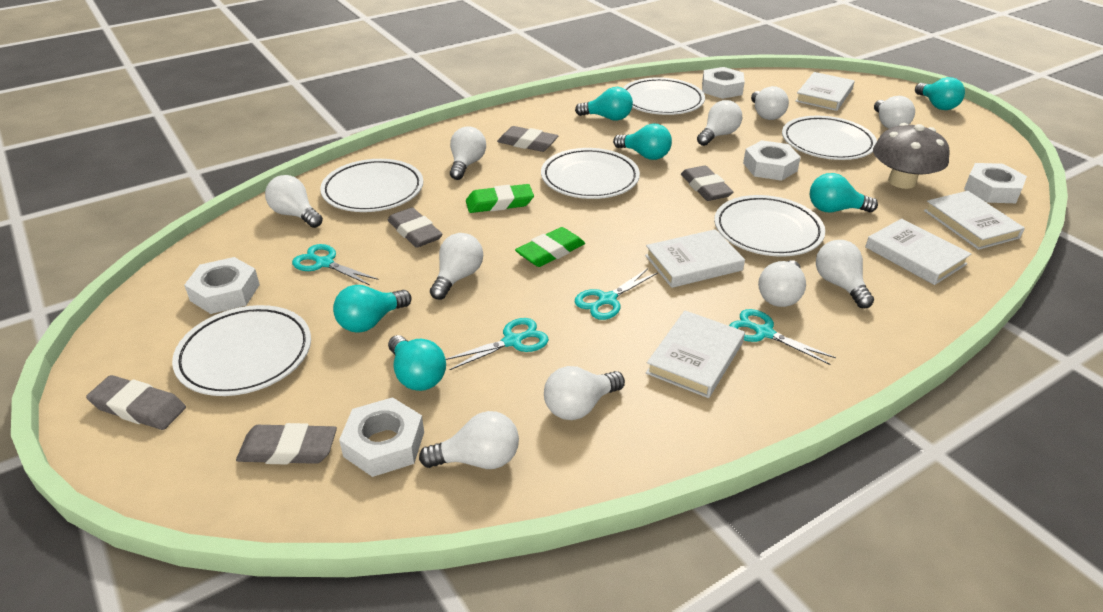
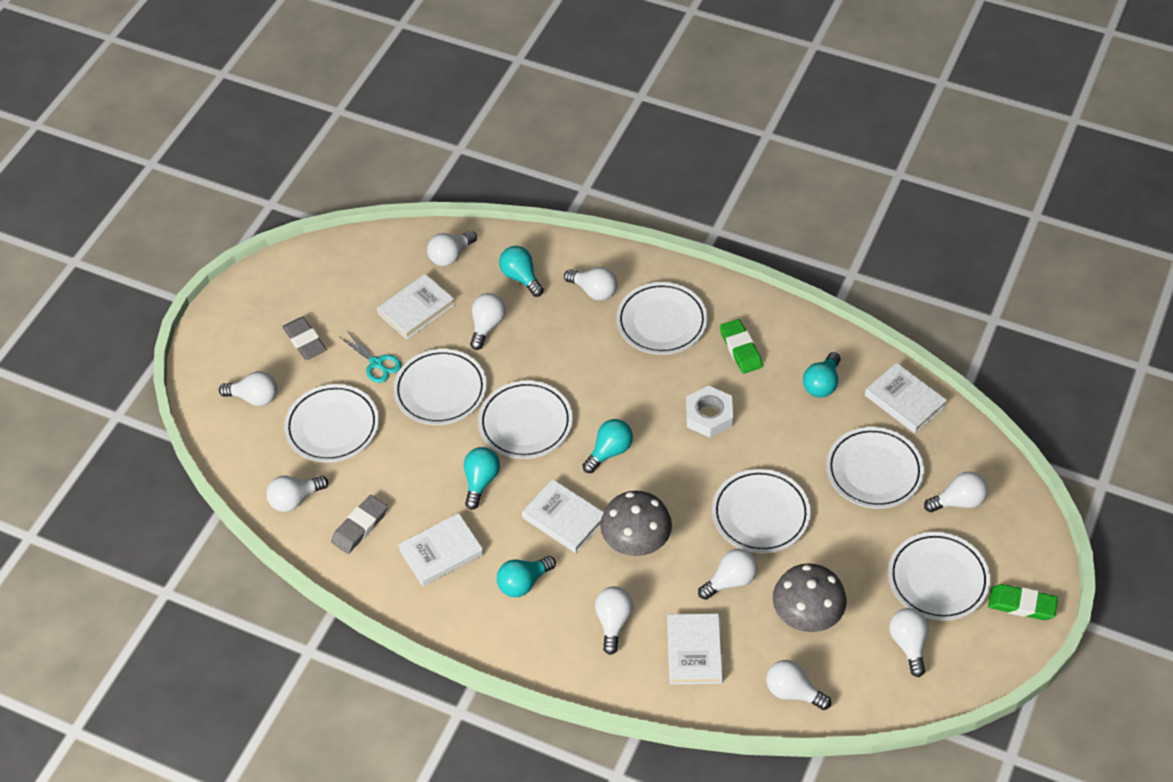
grey eraser: [86,375,186,430] [236,423,337,465] [388,207,442,248] [497,126,559,152] [681,166,733,201] = 5 -> [283,316,327,360] [331,495,388,554] = 2
grey mushroom: [873,123,950,189] = 1 -> [600,491,672,556] [773,563,847,632] = 2
turquoise light bulb: [333,285,412,333] [388,335,446,391] [575,87,633,121] [613,124,672,160] [810,173,878,213] [915,77,965,110] = 6 -> [464,447,500,510] [497,556,556,597] [499,246,544,297] [583,419,633,473] [803,352,840,397] = 5
turquoise scissors: [292,244,378,285] [446,318,549,370] [575,268,658,320] [729,309,836,365] = 4 -> [340,331,401,383] = 1
white nut: [184,257,260,314] [339,397,424,477] [702,67,745,99] [743,140,801,181] [964,163,1027,203] = 5 -> [686,385,733,438] = 1
white plate: [172,305,311,396] [320,159,423,212] [541,148,640,199] [623,77,705,115] [714,195,825,257] [782,116,877,160] = 6 -> [284,384,379,462] [393,349,487,425] [478,381,573,459] [617,282,707,355] [712,469,811,553] [826,427,924,509] [888,532,990,621] = 7

